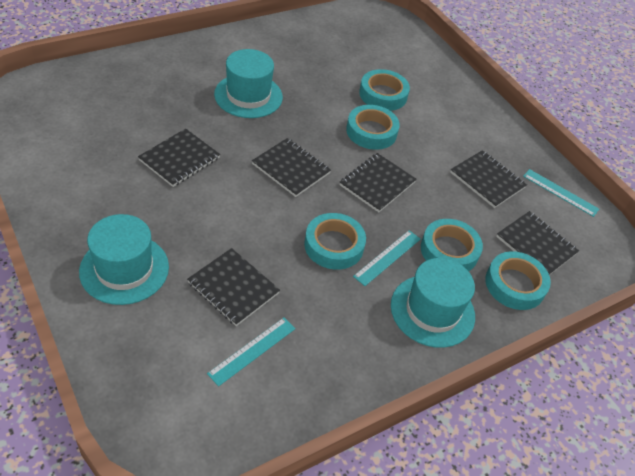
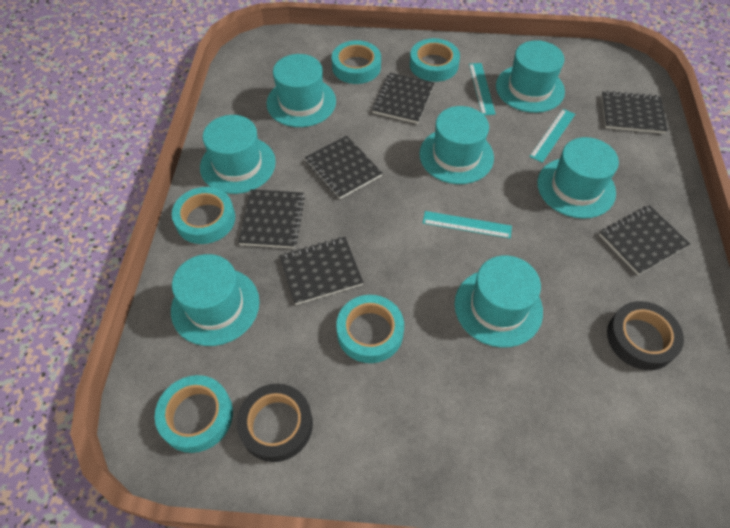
black tape: none = 0 -> [237,384,313,462] [607,301,684,370] = 2
turquoise hat: [79,214,169,305] [214,49,283,118] [391,258,475,348] = 3 -> [171,254,259,346] [200,115,276,194] [266,54,336,127] [419,106,494,184] [454,255,543,348] [496,40,565,113] [537,137,619,219] = 7

